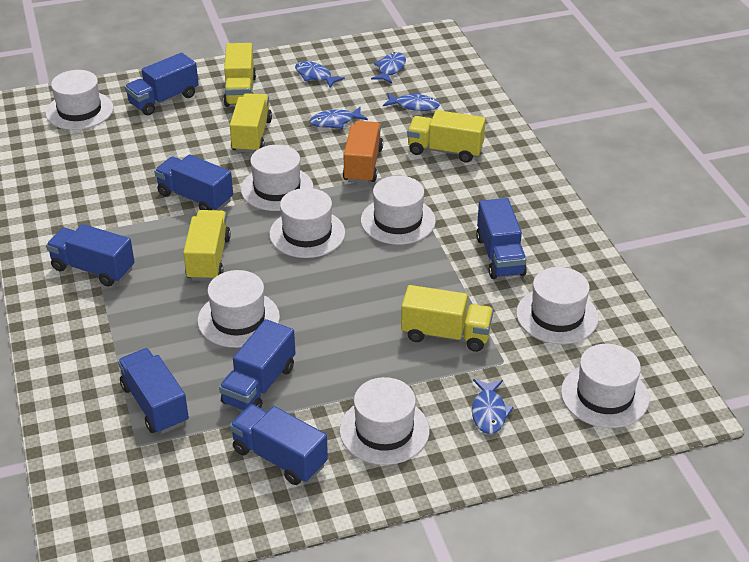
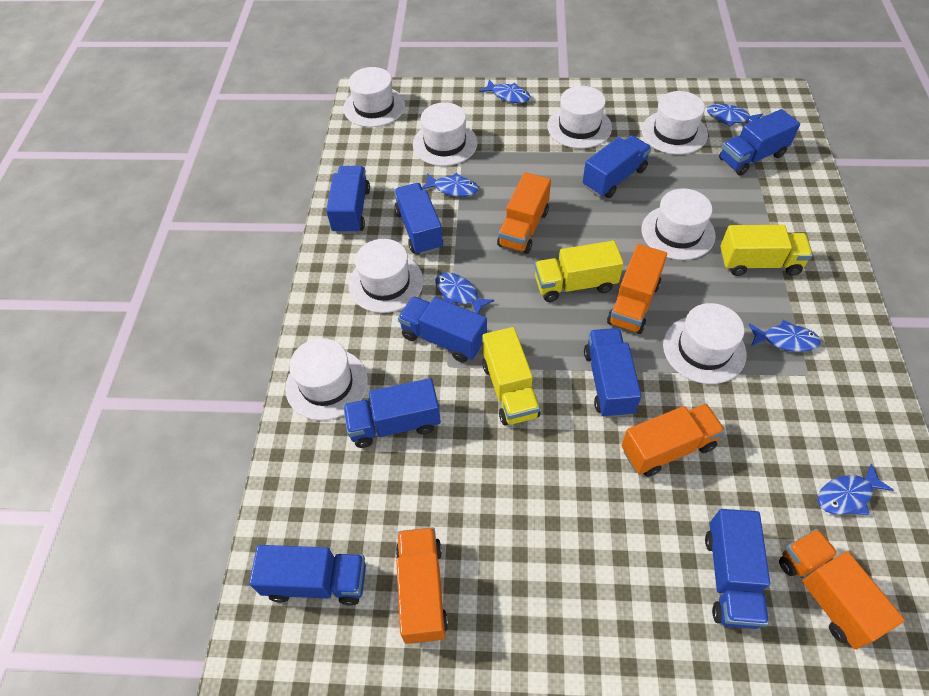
blue fish: [295,61,345,88] [310,107,368,129] [371,52,406,83] [383,92,440,111] [472,379,514,434] = 5 -> [422,173,479,197] [435,272,494,314] [479,79,531,103] [707,104,763,127] [749,320,821,352] [818,463,893,515] = 6
blue truck: [46,224,135,287] [118,348,189,434] [125,53,199,115] [154,154,233,210] [219,319,296,411] [230,404,328,485] [476,198,527,279] = 7 -> [249,545,366,606] [326,166,370,234] [343,378,441,448] [394,183,443,255] [398,296,487,362] [583,135,651,198] [584,328,641,418] [705,509,770,629] [719,109,800,176] = 9
orange truck: [343,121,383,184] = 1 -> [396,527,448,644] [497,172,551,254] [607,244,667,334] [621,404,725,477] [779,529,905,649] = 5
yellow truck: [183,210,231,281] [223,43,256,107] [230,93,272,153] [401,285,493,352] [407,110,486,163] = 5 -> [482,327,540,426] [535,241,624,302] [720,225,813,276] = 3

